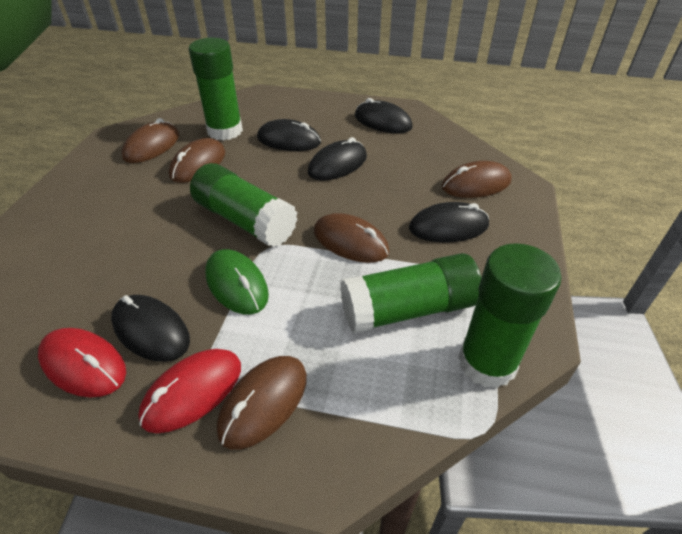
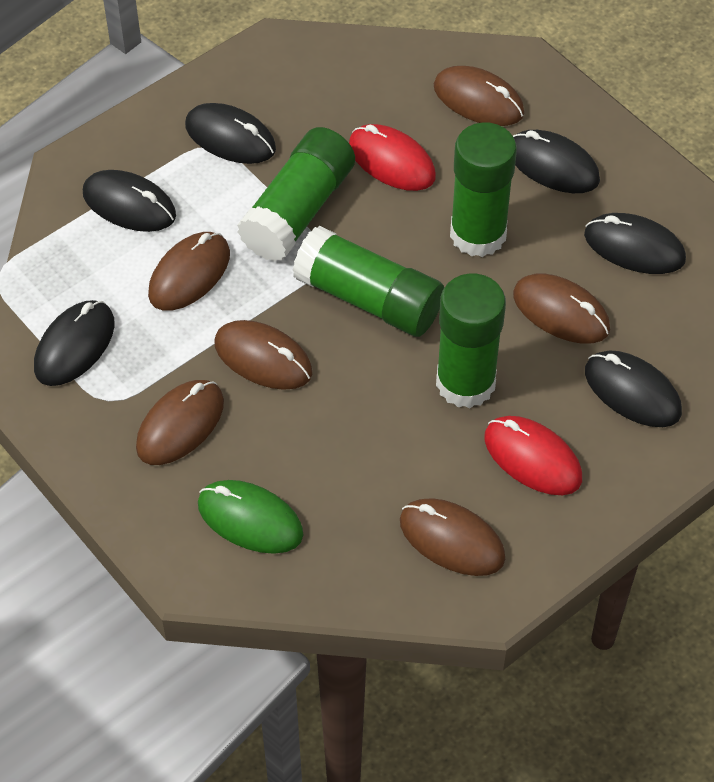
black mouse: [111,295,190,362] [257,119,321,151] [308,137,367,181] [355,98,413,133] [409,202,489,243] = 5 -> [34,300,115,386] [83,170,176,232] [185,103,276,164] [513,130,600,193] [584,213,686,274] [585,350,682,427] = 6
brown mouse: [122,118,179,163] [169,138,225,183] [217,356,307,450] [314,213,390,263] [442,161,512,198] = 5 -> [136,380,224,465] [148,232,230,310] [214,320,312,390] [400,498,505,576] [434,66,524,126] [513,274,610,343] = 6

